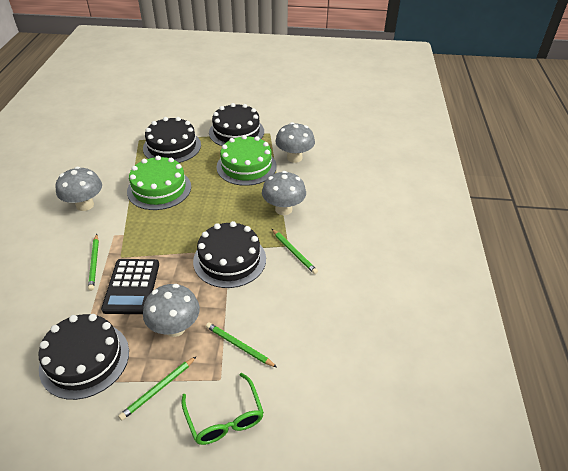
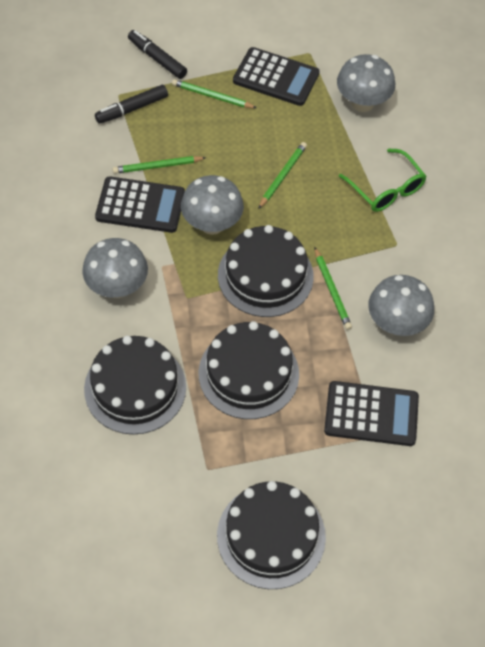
black calculator: [101,259,159,314] = 1 -> [95,176,185,233] [233,47,319,106] [324,381,419,446] = 3
black marker: none = 0 -> [95,85,168,124] [128,30,187,79] = 2
green cake: [127,156,191,210] [216,135,277,186] = 2 -> none = 0

